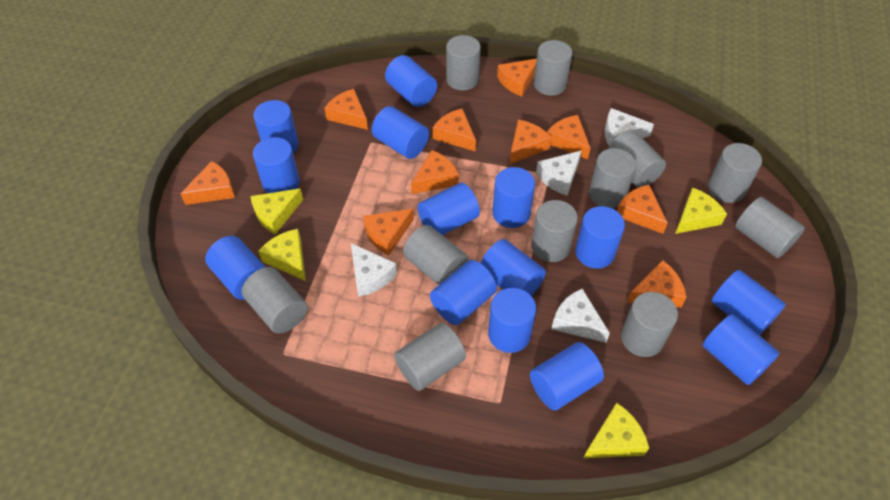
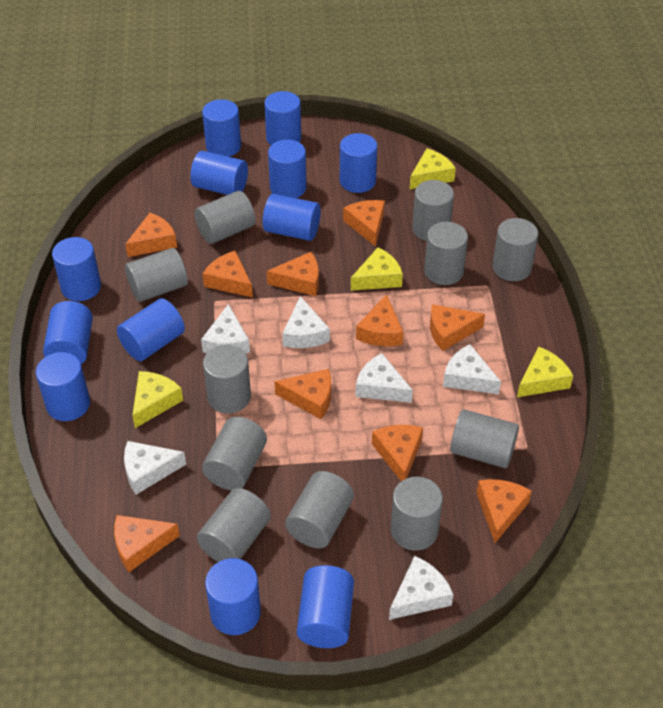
blue cylinder: [205,236,265,300] [253,137,300,193] [254,100,298,153] [372,106,429,159] [385,55,437,107] [418,183,480,235] [430,260,497,325] [481,239,546,296] [488,288,536,353] [492,167,535,228] [530,342,604,410] [575,206,625,269] [703,314,779,385] [712,270,786,335] = 14 -> [36,352,90,421] [43,301,93,364] [52,237,101,301] [117,298,185,361] [190,151,248,195] [202,99,241,157] [205,558,261,635] [263,194,321,241] [264,91,301,145] [268,140,307,198] [297,565,354,648] [340,133,377,193] = 12
white cheese: [351,243,397,297] [536,150,582,196] [551,289,610,343] [605,108,654,146] = 4 -> [124,441,186,495] [201,304,250,354] [282,296,330,348] [356,353,413,403] [389,556,453,620] [443,344,501,394] = 6

